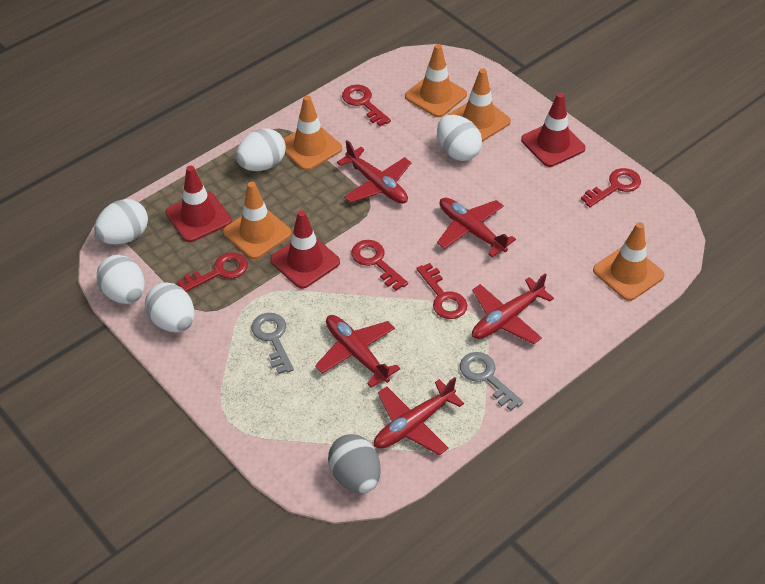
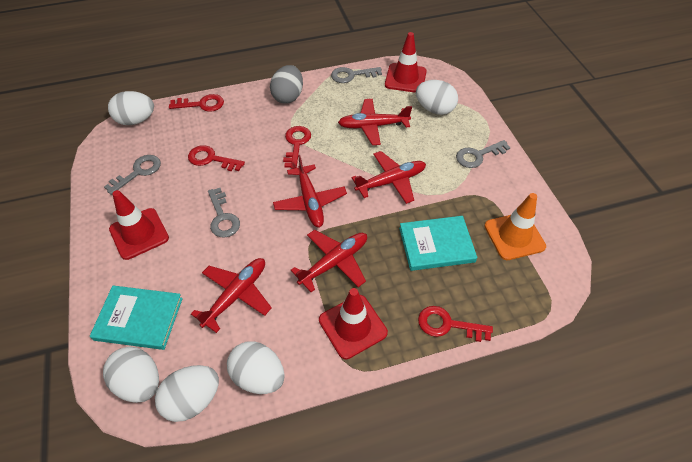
grey key: [252,313,294,374] [460,352,523,411] = 2 -> [104,155,161,195] [208,188,240,238] [331,67,382,83] [456,140,511,168] = 4
orange traffic cone: [223,182,292,259] [283,95,342,171] [405,44,467,117] [448,68,511,142] [593,222,665,301] = 5 -> [484,193,546,260] = 1
red key: [177,252,248,292] [342,85,391,126] [351,240,408,291] [416,263,467,319] [581,168,641,207] = 5 -> [169,94,224,112] [188,145,245,171] [283,126,311,169] [418,306,493,342] = 4
turquoise book: none = 0 -> [90,286,183,350] [399,216,477,271] = 2

